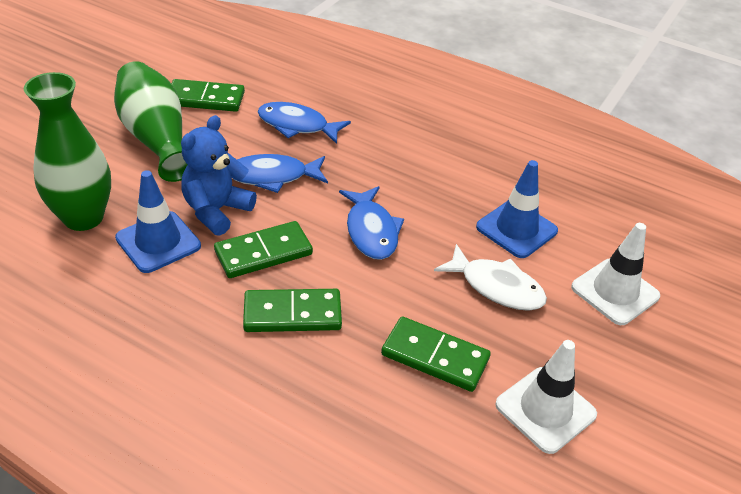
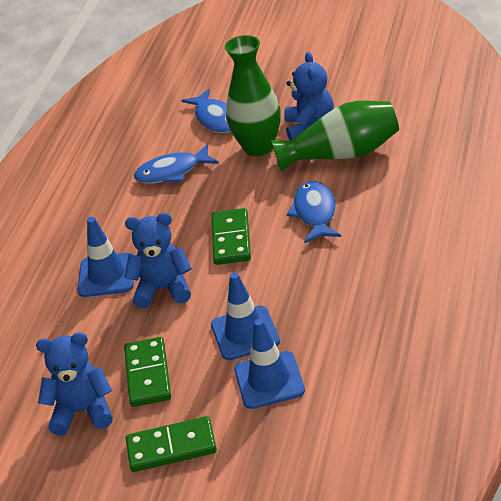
blue teddy bear: [181,115,257,236] = 1 -> [36,332,113,436] [124,213,192,308] [284,52,334,140] = 3
blue traffic cone: [115,170,201,273] [476,160,558,258] = 2 -> [78,217,134,297] [211,273,280,360] [234,319,305,409] = 3
green domino: [171,79,245,112] [214,221,313,278] [243,289,342,332] [381,316,491,392] = 4 -> [124,337,171,407] [126,416,217,472] [212,208,251,265] = 3
white fish: [434,244,547,311] = 1 -> none = 0
white traffic cone: [495,340,597,454] [571,223,660,325] = 2 -> none = 0

